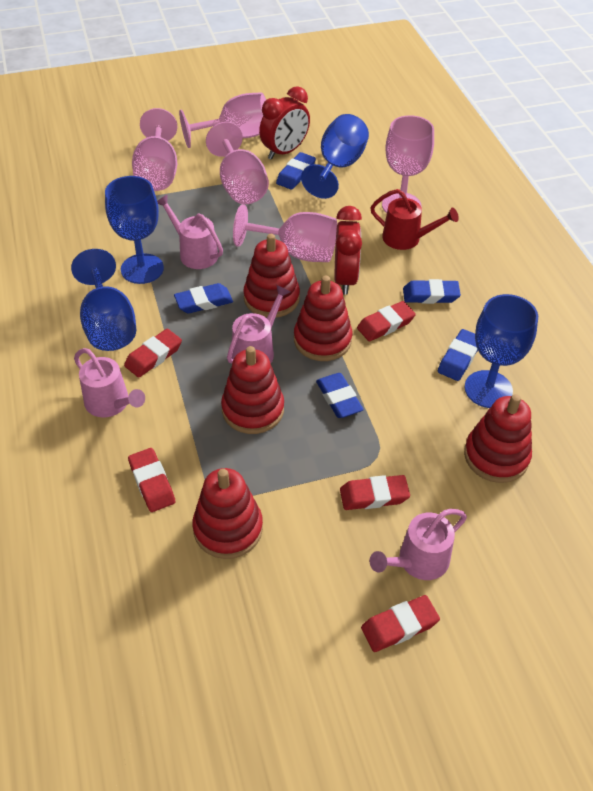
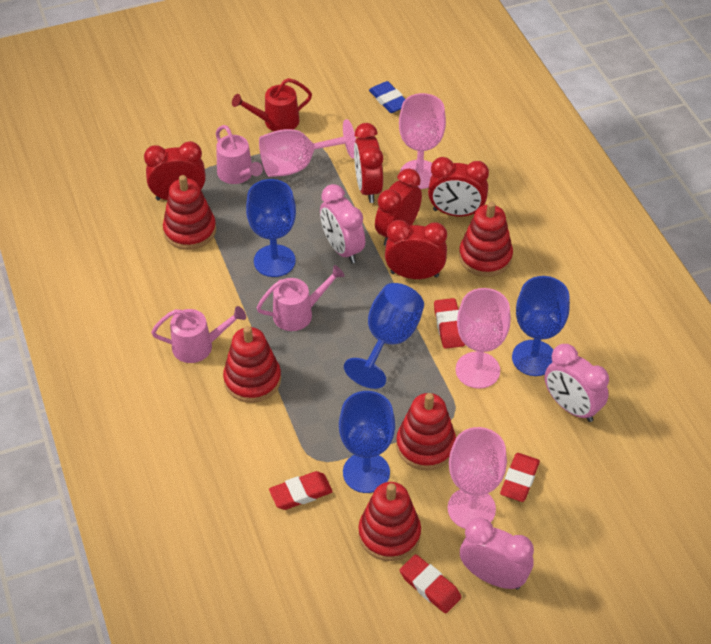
blue eraser: [174,283,233,313] [276,152,316,190] [316,373,364,418] [403,279,461,304] [438,329,478,381] = 5 -> [369,81,405,113] = 1
pink clock: none = 0 -> [320,184,365,264] [460,517,534,590] [545,344,609,422] = 3
pink goblet: [132,108,177,191] [179,92,266,148] [206,122,269,204] [233,204,337,262] [382,115,434,213] = 5 -> [259,119,356,177] [399,93,446,189] [448,427,507,529] [456,288,511,389] = 4
pink watering can: [74,348,145,417] [157,195,223,269] [227,285,290,364] [369,509,467,580] = 4 -> [151,306,246,363] [216,125,263,184] [256,265,345,331] = 3
red clock: [259,86,310,160] [335,206,362,294] = 2 -> [144,141,206,201] [354,123,383,203] [375,169,422,246] [385,220,447,279] [428,157,489,217] = 5
red eraser: [124,329,182,378] [128,448,175,512] [340,475,410,510] [357,301,416,341] [361,595,440,652] = 5 -> [269,471,333,510] [400,554,461,613] [434,298,465,349] [500,453,540,502] = 4

